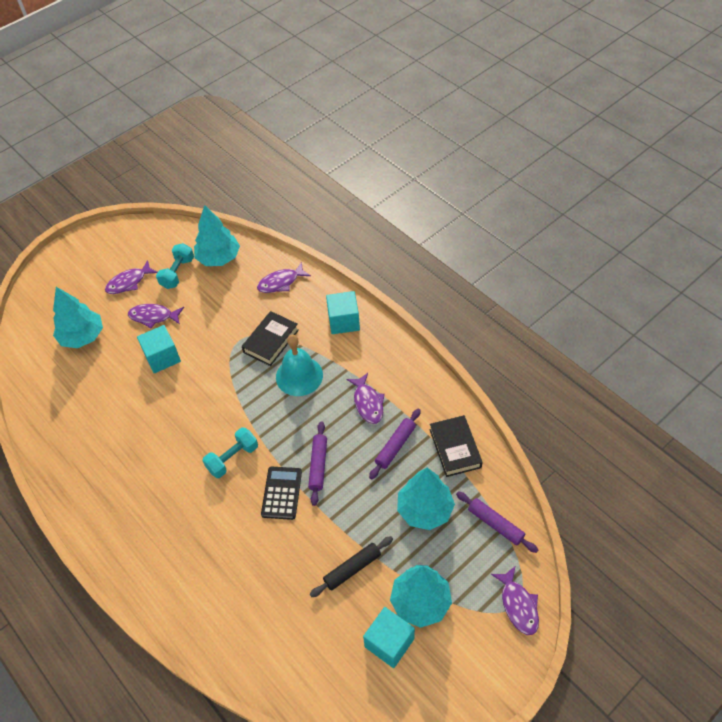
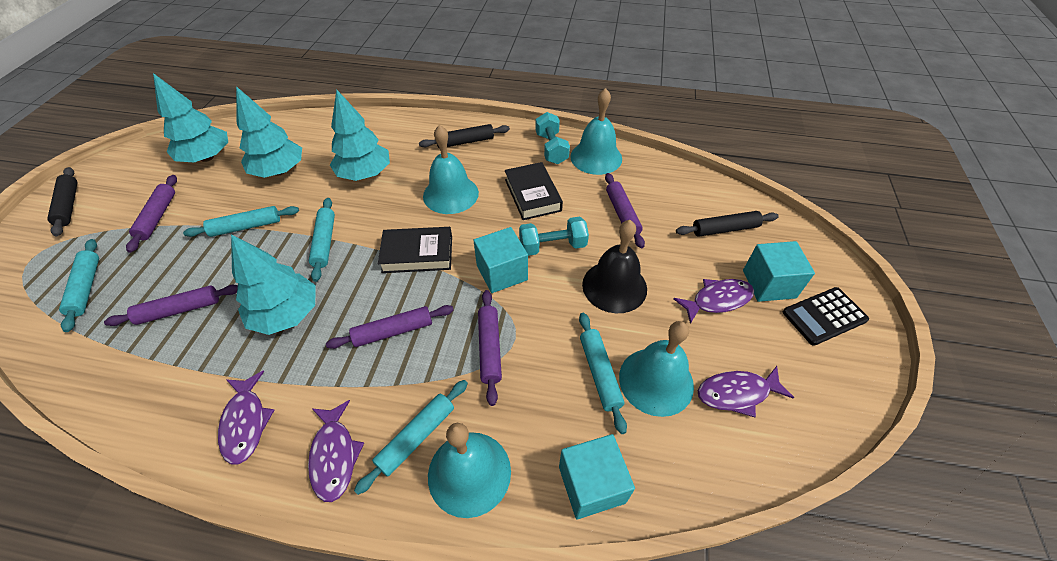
black bell: none = 0 -> [582,220,647,313] = 1
black rolling pin: [310,536,393,597] = 1 -> [47,167,78,237] [419,124,510,148] [676,211,779,237] = 3
purple fish: [105,260,158,294] [128,304,184,328] [257,262,311,293] [347,373,385,424] [491,566,539,635] = 5 -> [218,371,274,465] [308,400,364,502] [673,279,754,324] [698,366,794,417] = 4
purple rolling pin: [308,421,327,506] [369,409,421,479] [456,491,538,553] = 3 -> [104,285,238,326] [126,175,177,253] [326,305,454,349] [478,290,502,406] [605,173,645,248] = 5
turquoise bell: [276,335,323,396] = 1 -> [423,125,479,214] [428,423,511,518] [570,88,622,175] [619,321,694,417] = 4
turquoise rolling pin: none = 0 -> [59,239,99,332] [183,206,299,237] [309,198,335,282] [354,380,468,495] [579,313,627,434] = 5

